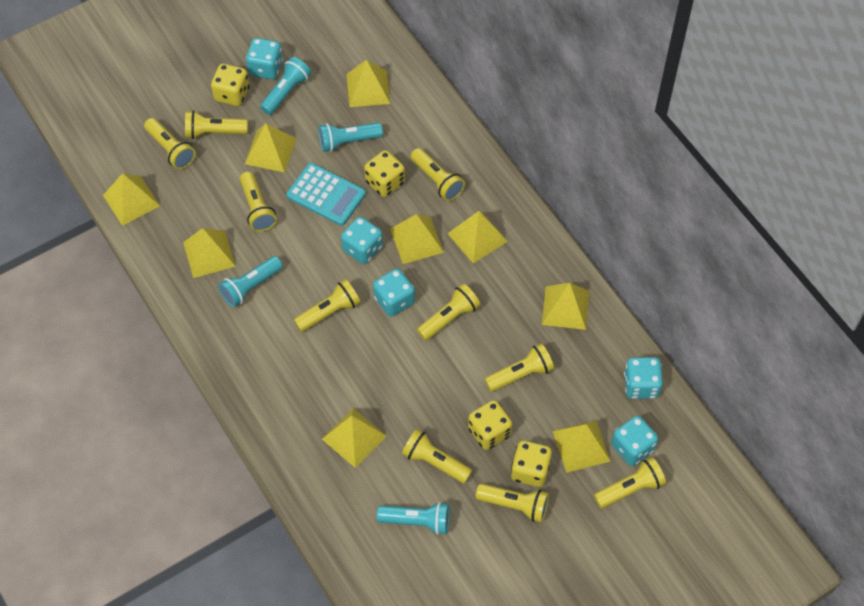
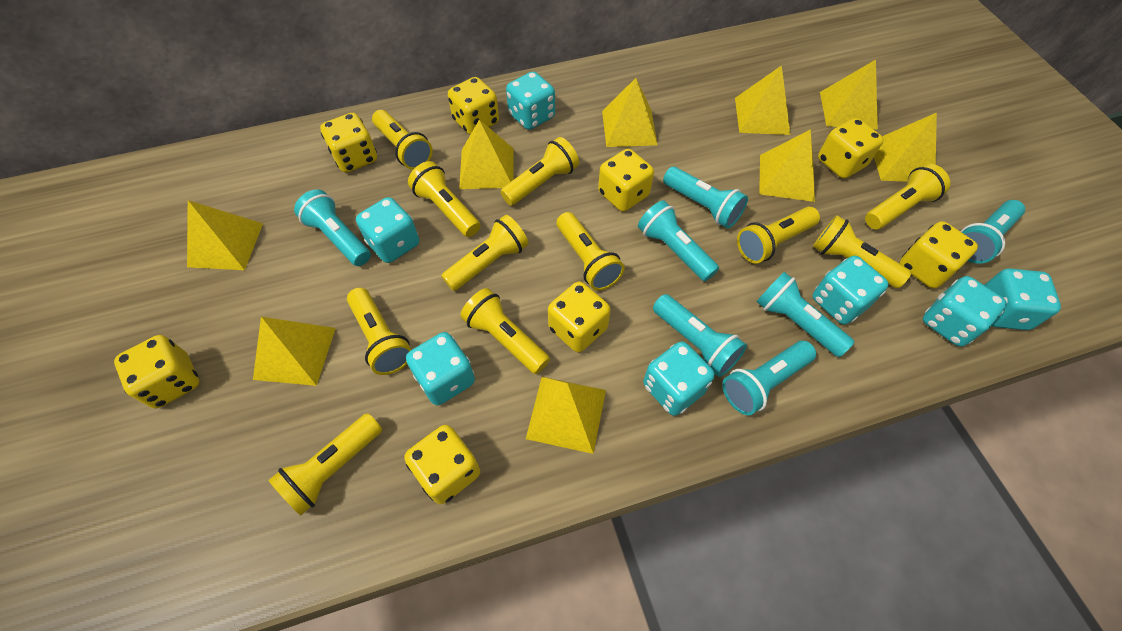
turquoise calculator: [286,163,366,226] = 1 -> none = 0
turquoise dice: [246,38,283,79] [341,217,383,264] [373,269,415,317] [611,416,658,466] [624,357,663,399] = 5 -> [356,197,419,263] [406,332,475,405] [506,71,555,130] [643,341,715,416] [813,256,889,325] [923,276,1007,347] [985,268,1061,330] = 7
turquoise flashlight: [218,256,283,307] [260,57,311,115] [319,123,383,152] [377,502,450,535] = 4 -> [294,189,371,266] [638,200,719,281] [653,294,747,377] [663,167,748,228] [722,341,816,415] [756,272,854,357] [960,200,1025,263] = 7
yellow dice: [211,63,250,106] [364,150,405,197] [468,400,512,450] [511,441,552,487] = 4 -> [114,335,199,408] [320,113,377,173] [404,425,480,504] [448,77,499,135] [548,282,611,352] [598,149,654,212] [818,118,884,179] [900,221,978,289] = 8
yellow flashlight: [144,118,196,169] [185,110,248,139] [240,172,277,232] [294,279,361,332] [402,429,472,483] [410,148,465,201] [417,284,480,341] [476,483,549,522] [484,343,554,392] [594,457,666,508] = 10 -> [268,413,382,516] [347,288,412,375] [372,110,433,170] [408,161,480,237] [441,215,529,291] [460,288,550,374] [500,137,579,206] [557,212,625,291] [737,207,820,264] [813,215,911,288] [865,164,950,229] = 11

